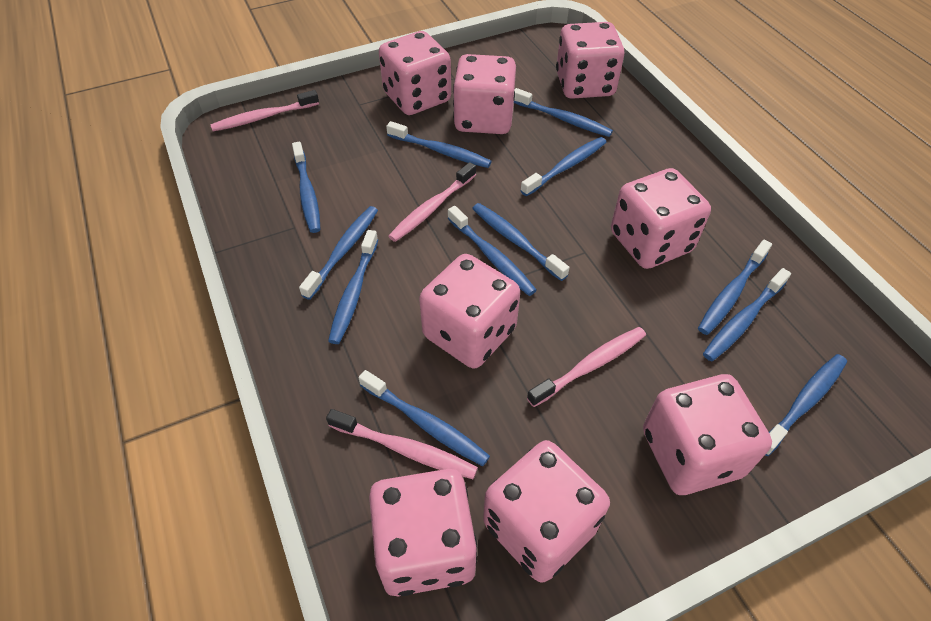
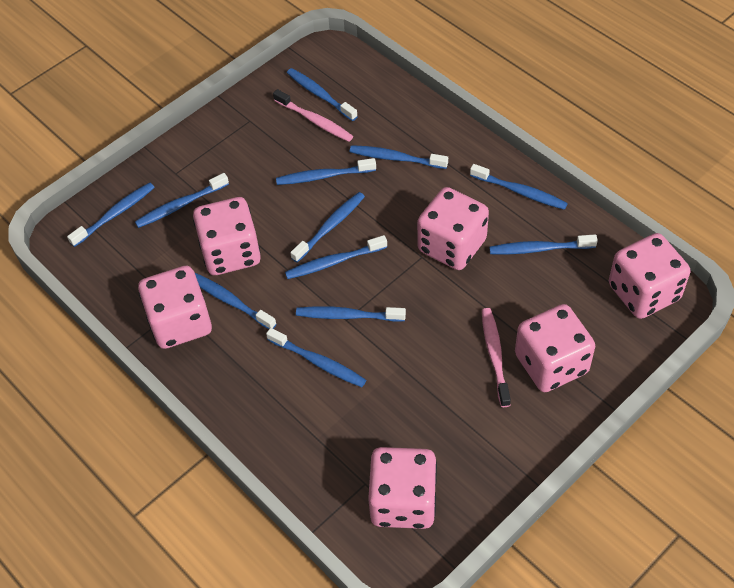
pink dice: [369,469,477,596] [379,31,451,115] [419,254,520,369] [453,54,516,134] [483,440,610,583] [556,22,624,99] [611,168,711,269] [643,374,772,495] = 8 -> [138,266,212,349] [193,197,261,275] [368,447,437,529] [417,187,489,270] [515,304,595,392] [609,233,690,319] = 6
pink toothbrush: [210,90,319,131] [326,409,478,479] [388,162,476,242] [527,327,646,407] = 4 -> [273,89,353,142] [482,308,511,407] = 2

